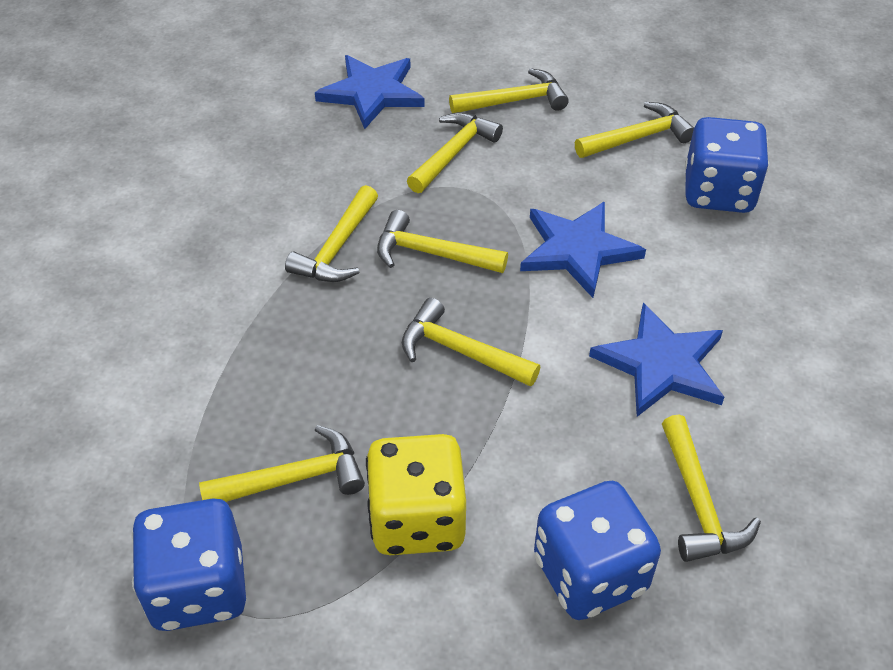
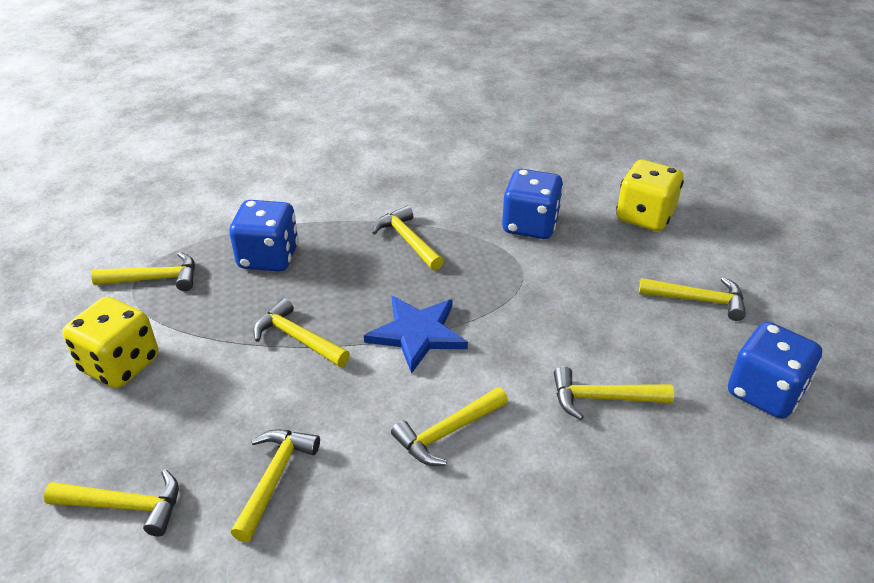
blue star: [315,55,425,129] [520,202,646,298] [589,303,724,417] = 3 -> [364,296,468,374] = 1
yellow dice: [366,434,466,555] = 1 -> [63,297,158,388] [617,160,684,231] = 2

